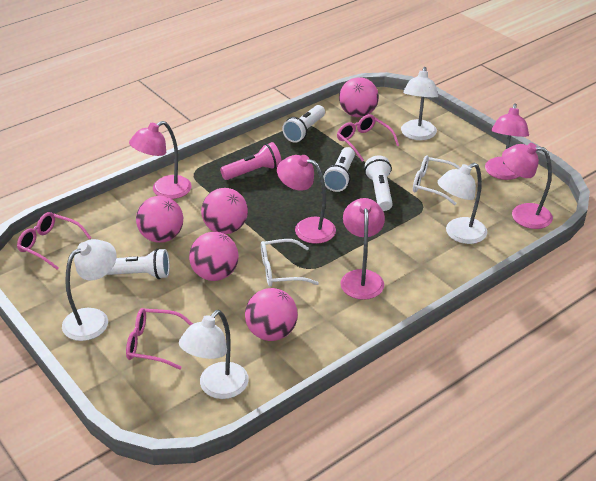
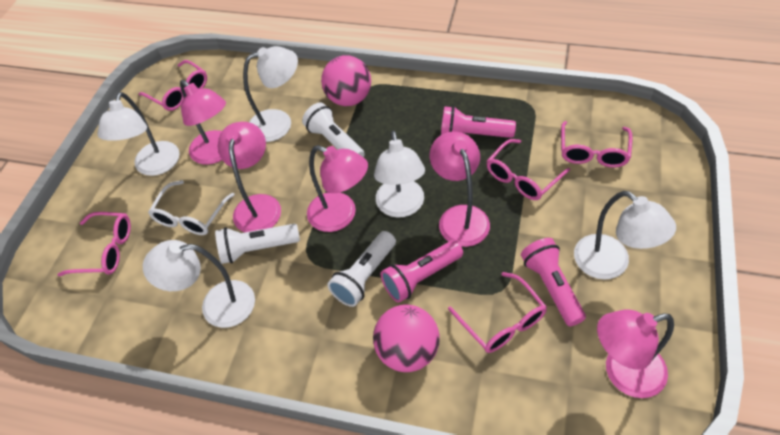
pink ball: [136,196,183,243] [189,232,239,281] [201,188,248,234] [245,288,298,341] [339,77,379,117] = 5 -> [321,55,371,106] [373,305,440,372] = 2
pink flashlight: [220,142,282,180] = 1 -> [381,240,463,303] [441,106,516,138] [521,238,586,326] = 3
pink glasses: [17,212,91,269] [126,308,193,370] [337,114,399,162] = 3 -> [58,212,131,276] [139,60,207,111] [448,272,547,353] [487,139,570,200] [561,121,633,168] = 5
white flashlight: [107,248,170,279] [282,105,325,143] [323,147,355,192] [364,155,393,211] = 4 -> [215,224,300,264] [302,102,365,157] [328,231,396,307] = 3
white glasses: [261,239,319,287] [413,156,460,205] = 2 -> [148,180,235,235] = 1
white lamp: [62,239,117,341] [179,310,249,399] [401,67,438,140] [437,163,487,244] = 4 -> [97,92,180,176] [143,240,255,328] [243,46,298,142] [374,130,425,218] [574,191,676,280] = 5

